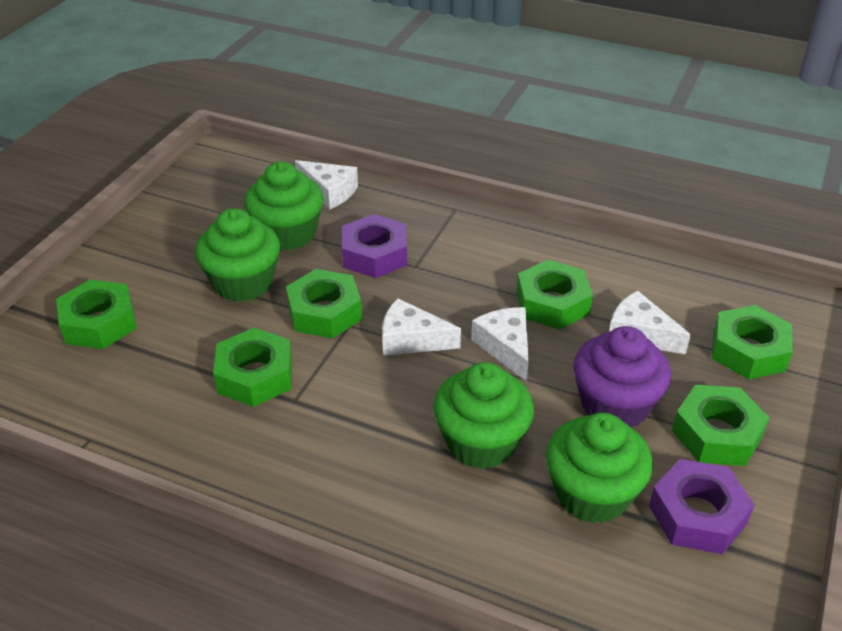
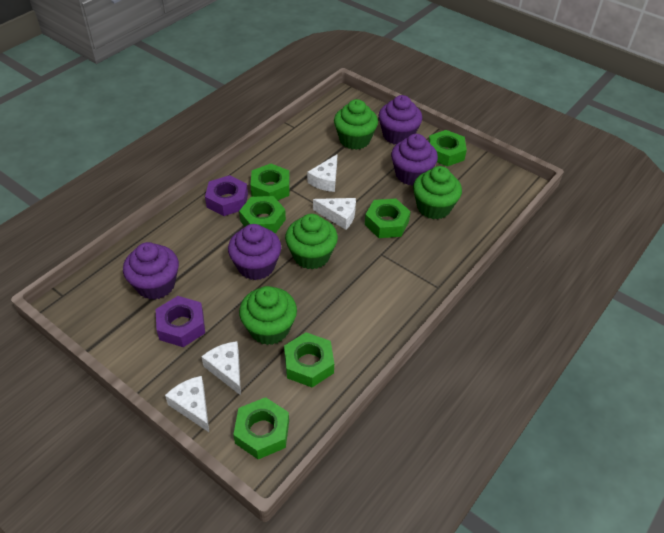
purple cupcake: [573,326,671,428] = 1 -> [123,242,179,300] [228,224,281,280] [378,95,422,144] [391,134,438,186] = 4

